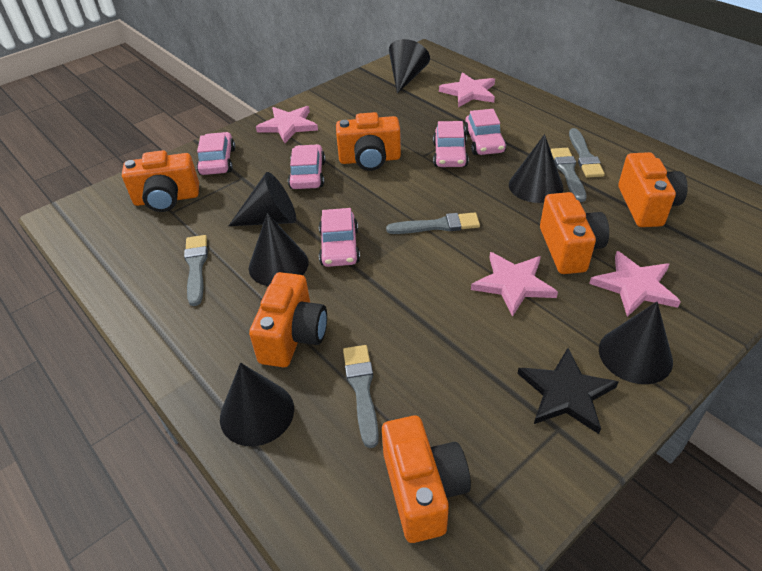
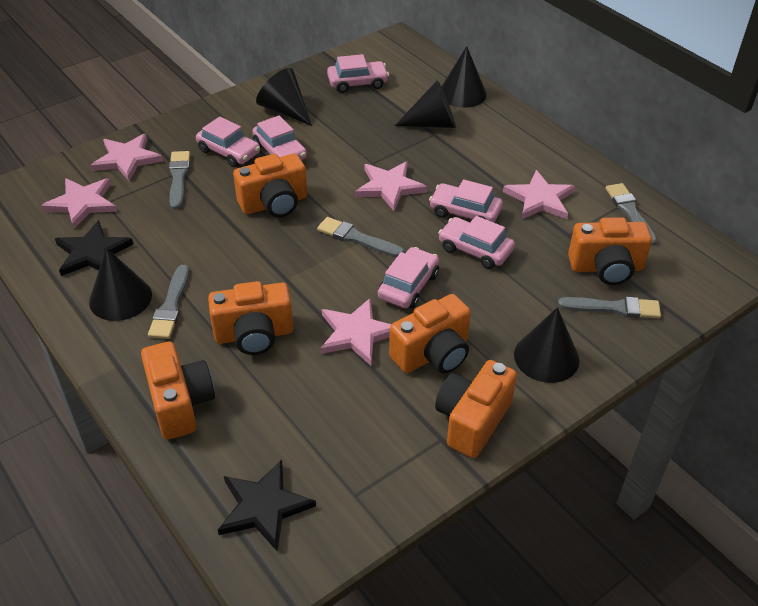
black cone: [220,363,294,446] [229,172,296,226] [249,213,308,286] [389,39,430,94] [509,134,563,203] [599,302,673,384] = 6 -> [89,248,152,321] [256,68,312,126] [395,80,456,128] [441,46,487,108] [514,307,580,383] = 5
black star: [517,348,618,434] = 1 -> [55,220,133,276] [218,460,316,552] = 2
pink car: [196,132,235,175] [288,144,325,189] [319,208,360,267] [433,121,469,167] [464,109,507,155] = 5 -> [196,117,260,167] [252,115,307,160] [327,54,389,93] [378,247,439,308] [429,179,503,223] [438,216,515,269] = 6
pink star: [256,106,318,143] [439,72,495,107] [471,252,558,317] [589,251,681,317] = 4 -> [41,178,117,229] [91,134,163,181] [320,298,392,366] [355,161,427,211] [503,170,575,219] = 5

